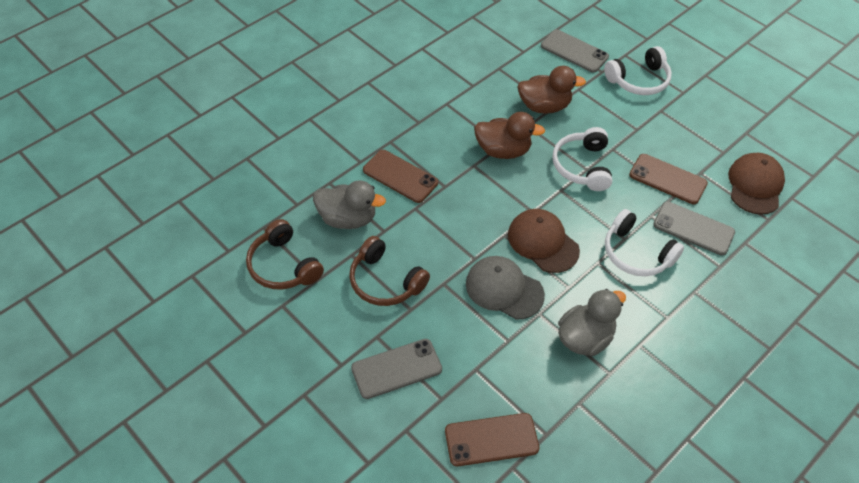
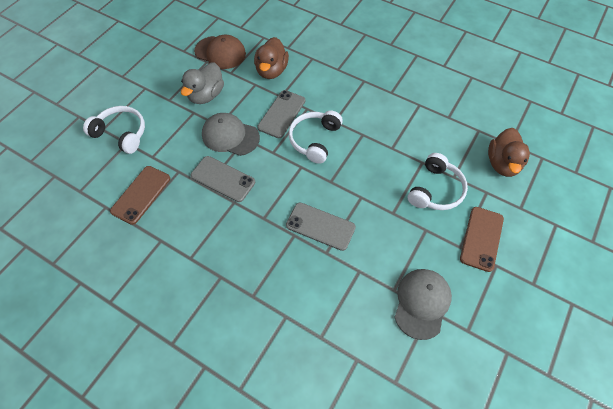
brown cap: [508,209,580,273] [728,153,785,215] = 2 -> [194,35,246,69] = 1
brown headphones: [246,219,324,290] [349,236,430,306] = 2 -> none = 0
brown phone: [363,150,438,203] [445,413,539,466] [629,154,708,204] = 3 -> [110,166,170,225] [460,207,504,272] = 2
grey cap: [466,256,545,320] = 1 -> [202,113,260,156] [394,269,452,340] = 2
grey duck: [313,180,386,229] [558,289,626,356] = 2 -> [181,62,224,104] = 1

